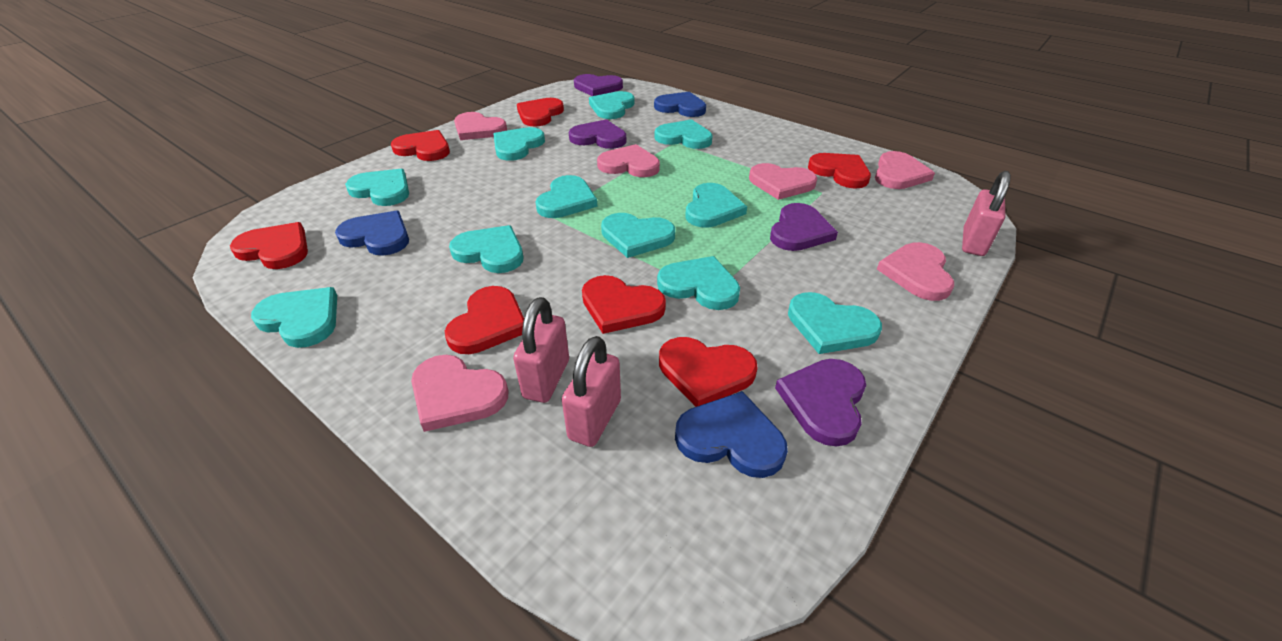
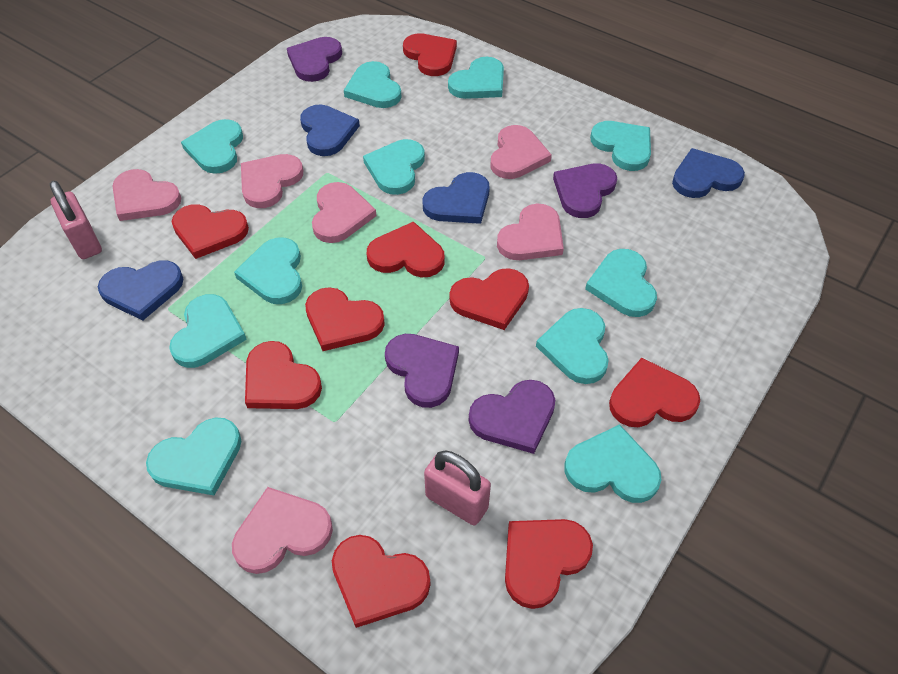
blue heart: [335,211,409,256] [654,92,706,117] [675,391,788,478] = 3 -> [98,260,183,321] [300,105,360,156] [422,172,490,224] [672,148,745,198] = 4
pink padlock: [513,297,569,403] [562,336,621,447] [962,171,1011,256] = 3 -> [50,181,102,259] [424,450,491,525] = 2
red heart: [230,222,308,269] [391,130,450,161] [445,286,524,354] [517,98,564,127] [582,275,666,334] [659,337,758,407] [808,153,871,189] = 7 -> [172,204,249,259] [245,341,322,409] [305,287,385,351] [332,535,431,628] [367,221,445,277] [403,33,457,76] [449,268,529,330] [505,519,593,609] [609,358,700,427] = 9

